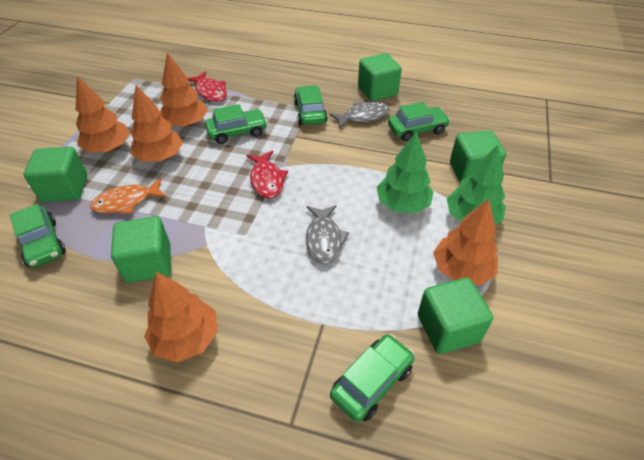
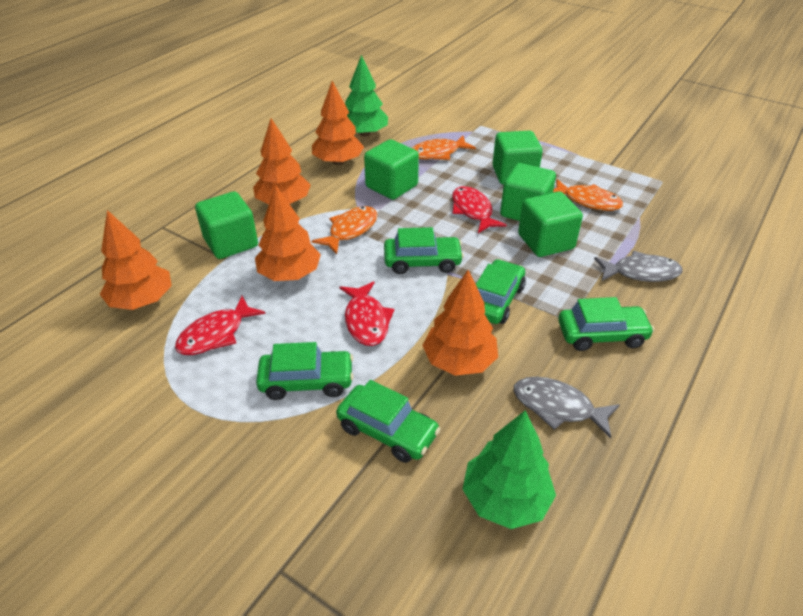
orange fish: [90,178,167,214] = 1 -> [311,206,378,254] [412,135,476,160] [553,179,623,211] = 3
red fish: [187,71,227,102] [246,151,288,198] = 2 -> [175,296,266,355] [340,281,394,346] [452,186,507,233] = 3

